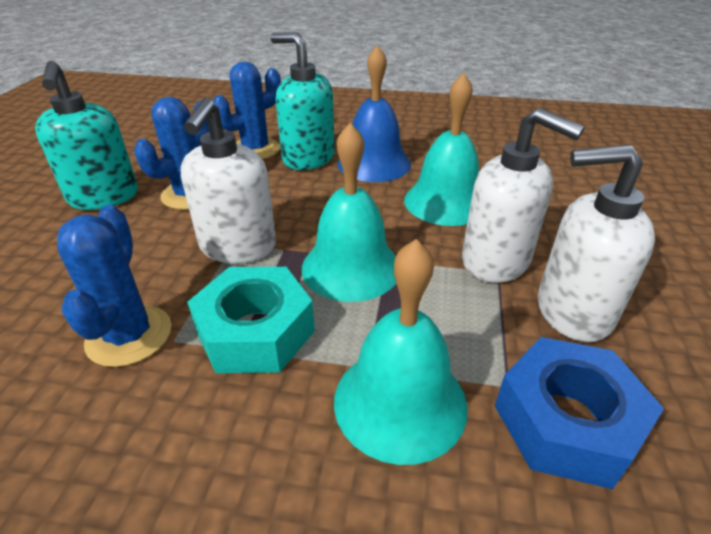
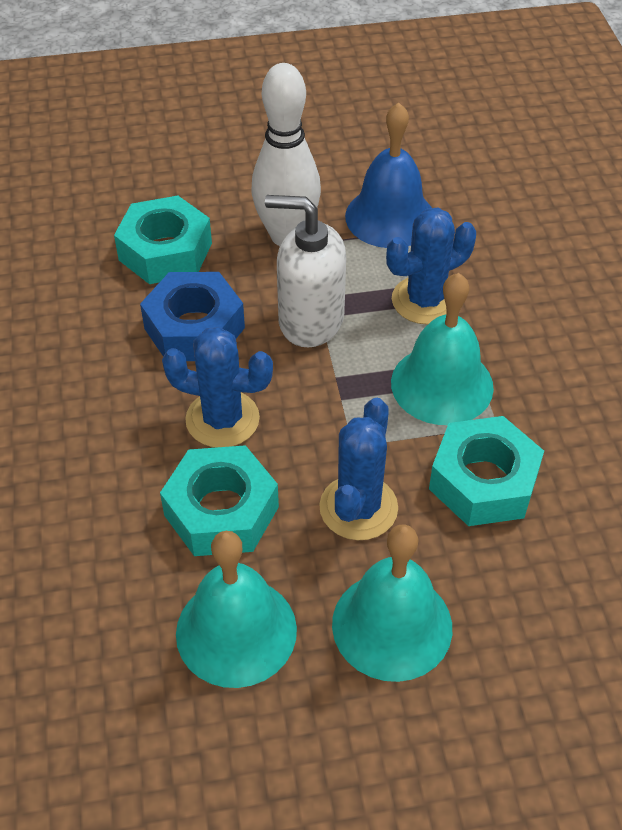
turquoise nut: [187,267,315,373] = 1 -> [114,196,212,284] [160,445,279,556] [429,416,544,526] = 3
turquoise soap dispenser: [35,61,138,210] [270,32,335,170] = 2 -> none = 0
white bowling pin: none = 0 -> [251,63,321,246] = 1
white soap dispenser: [181,97,276,264] [462,108,585,283] [538,145,655,342] = 3 -> [265,195,346,347] = 1

